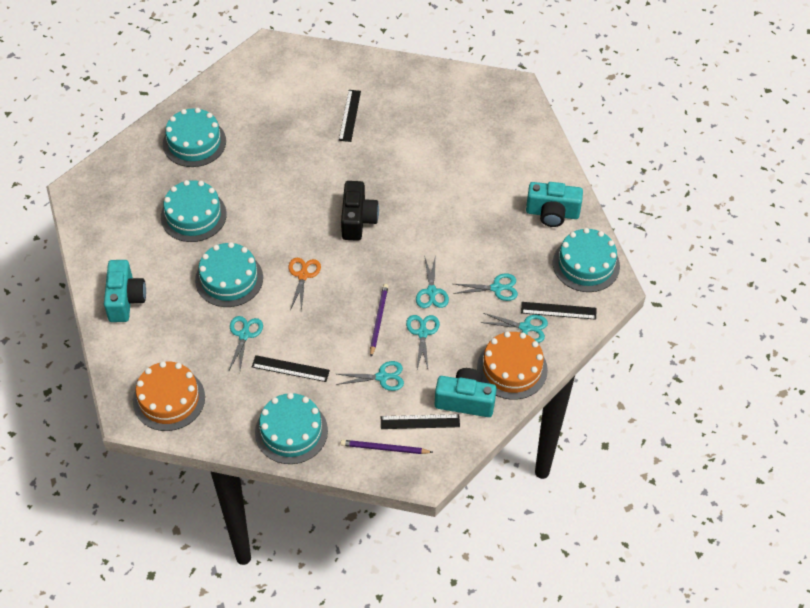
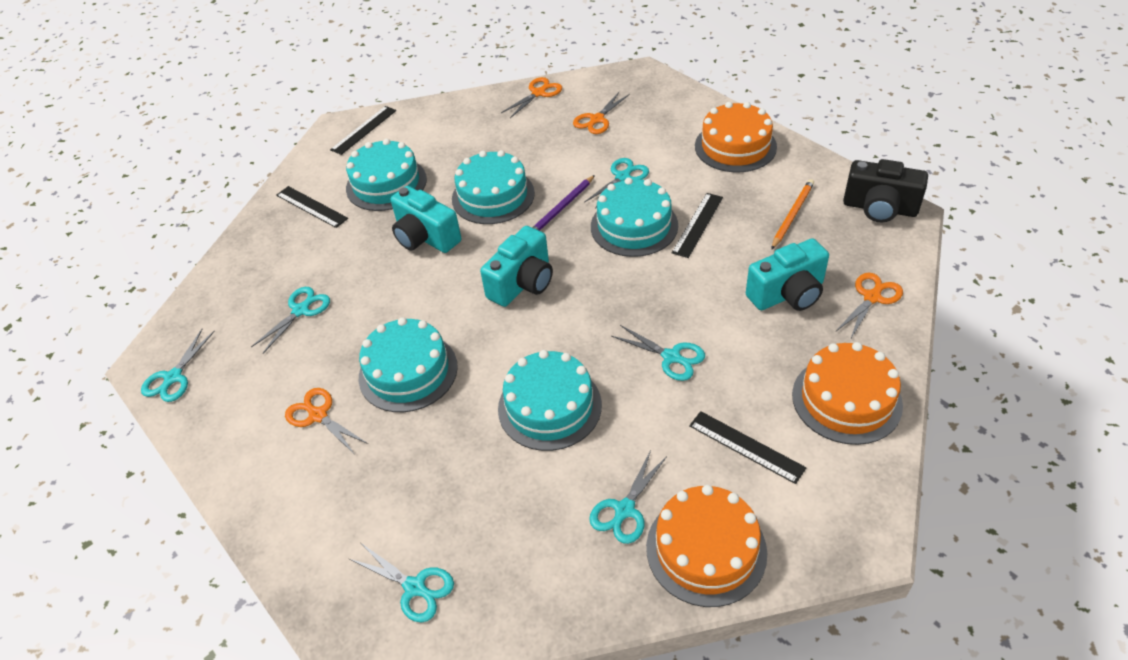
orange cake: [133,361,205,431] [477,331,548,400] = 2 -> [646,485,767,607] [695,102,777,172] [792,342,903,445] = 3
orange pencil: none = 0 -> [771,179,814,250] = 1
orange scissors: [289,258,321,312] = 1 -> [285,388,368,455] [501,77,562,118] [573,92,630,134] [835,273,903,340] = 4
purple pencil: [341,440,433,454] [370,284,388,357] = 2 -> [532,175,595,231] = 1

